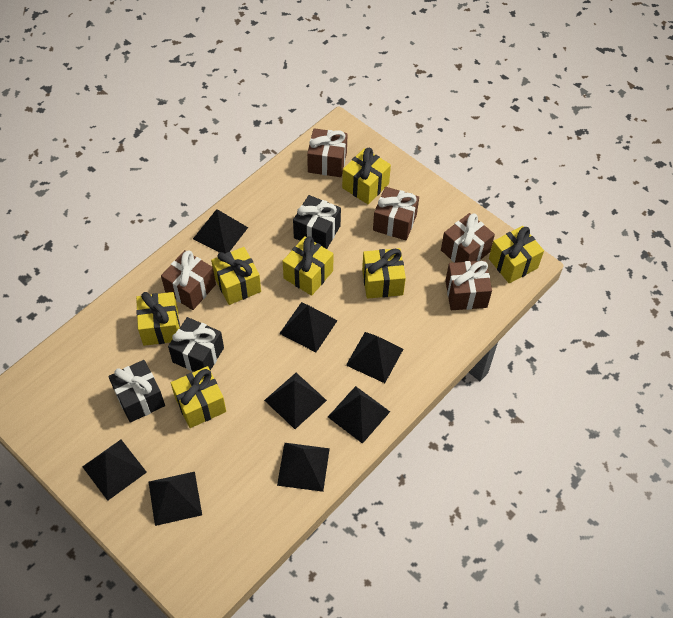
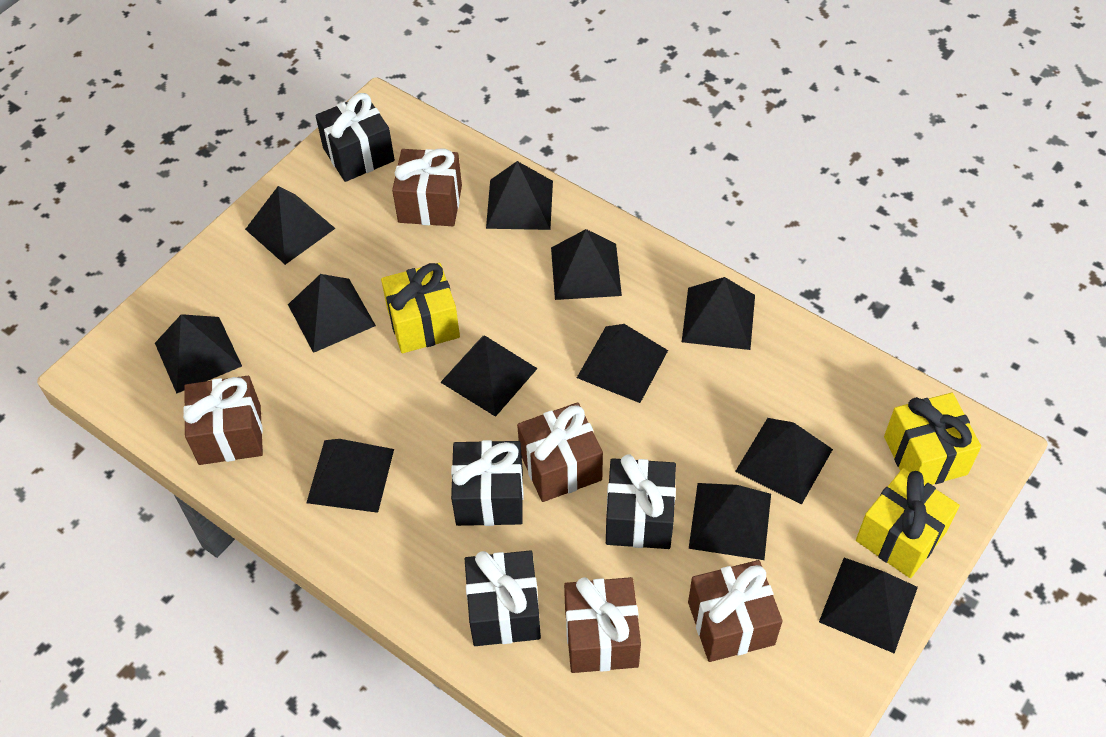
black gift: [108,360,165,423] [168,317,224,372] [293,195,341,249] = 3 -> [315,93,395,182] [451,440,523,526] [465,550,541,646] [606,454,676,549] = 4
black pyramid: [82,440,147,501] [149,472,202,526] [193,209,248,253] [264,373,327,429] [277,443,330,492] [279,302,338,352] [328,386,390,444] [346,332,403,383] = 8 -> [155,314,242,394] [245,186,336,265] [288,274,376,353] [306,439,394,513] [440,335,538,417] [486,161,553,230] [551,229,622,300] [577,324,668,403] [682,277,755,350] [689,483,771,560] [735,418,833,505] [819,558,918,654] = 12
yellow gift: [136,292,180,346] [171,366,226,428] [211,247,261,305] [283,236,333,296] [342,148,391,204] [362,248,406,299] [489,226,544,283] = 7 -> [381,263,460,353] [856,468,960,578] [884,393,981,485] = 3

